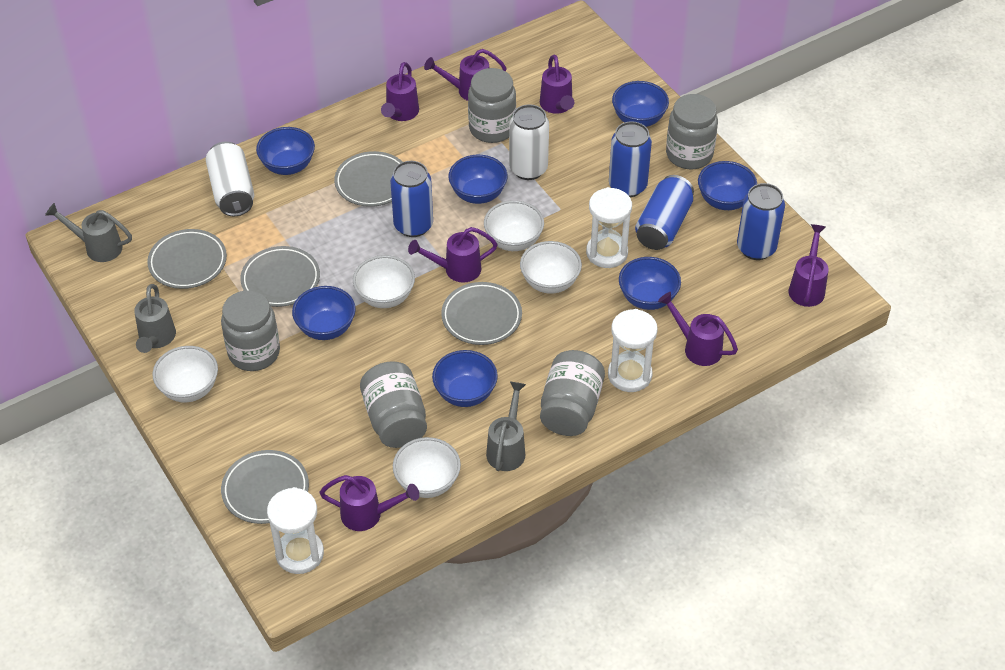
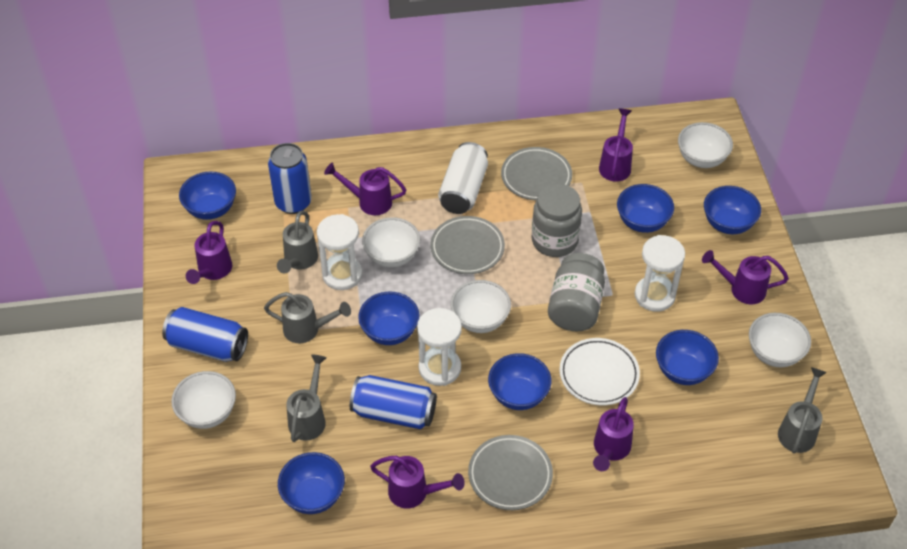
blue can: [390,161,433,237] [609,121,652,197] [635,175,694,250] [737,183,785,260] = 4 -> [162,307,248,362] [268,143,312,214] [350,375,437,429] = 3
grey jar: [221,290,280,371] [360,361,427,448] [468,68,516,143] [540,350,605,436] [666,94,718,169] = 5 -> [532,184,582,257] [548,253,605,331] = 2
grey plate: [147,229,227,289] [221,450,309,524] [241,246,320,307] [334,151,403,207] [441,282,522,345] = 5 -> [431,216,505,274] [468,435,553,510] [501,147,572,200] = 3
grey watering can: [45,203,132,262] [134,284,176,353] [486,382,526,471] = 3 -> [264,292,351,343] [277,211,318,273] [286,355,327,442] [778,367,827,453] = 4
purple watering can: [319,475,419,531] [381,62,419,121] [408,227,498,283] [424,49,507,101] [540,55,574,114] [658,292,738,366] [789,224,829,307] = 7 -> [186,221,232,284] [324,163,406,215] [370,456,465,509] [593,397,634,471] [599,108,633,182] [702,250,789,304] = 6
white can: [205,141,254,216] [509,104,549,180] = 2 -> [438,142,488,214] = 1
white plate: none = 0 -> [559,338,640,405] = 1

